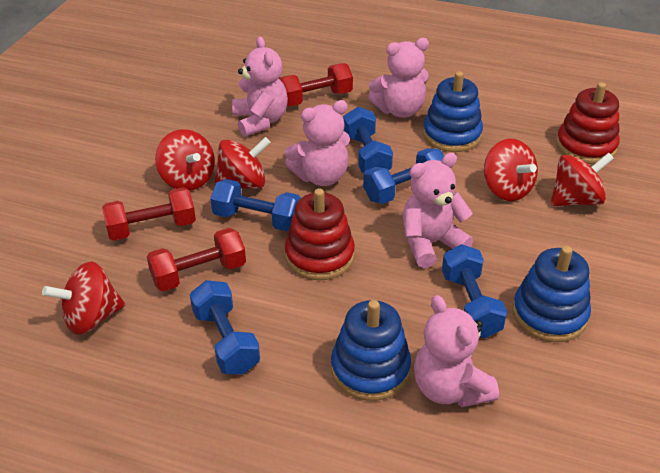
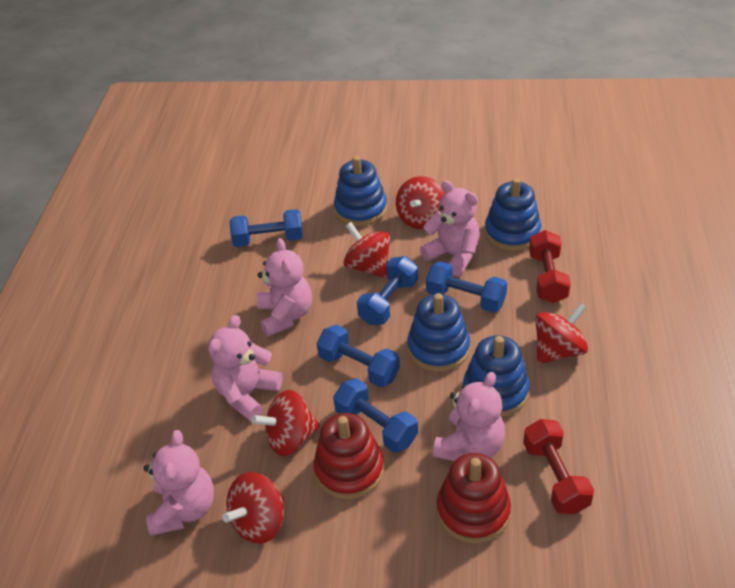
blue stacking toy: [331,300,411,401] [423,71,483,152] [513,246,591,342] = 3 -> [334,156,387,226] [407,293,470,372] [463,336,530,417] [485,178,541,251] = 4
red dumbbell: [102,187,196,241] [147,228,246,291] [279,63,353,106] = 3 -> [523,419,594,514] [529,230,571,303] = 2

